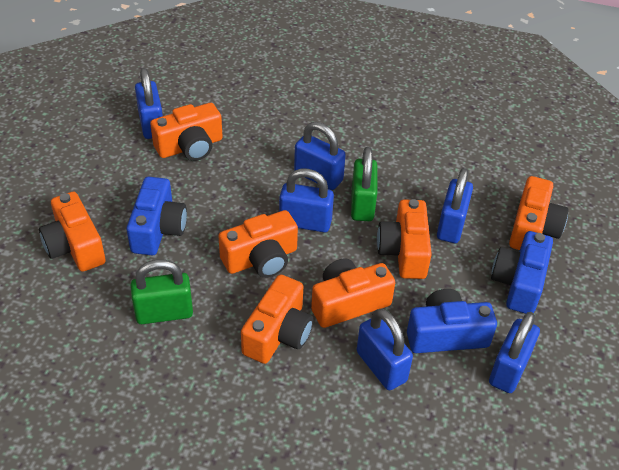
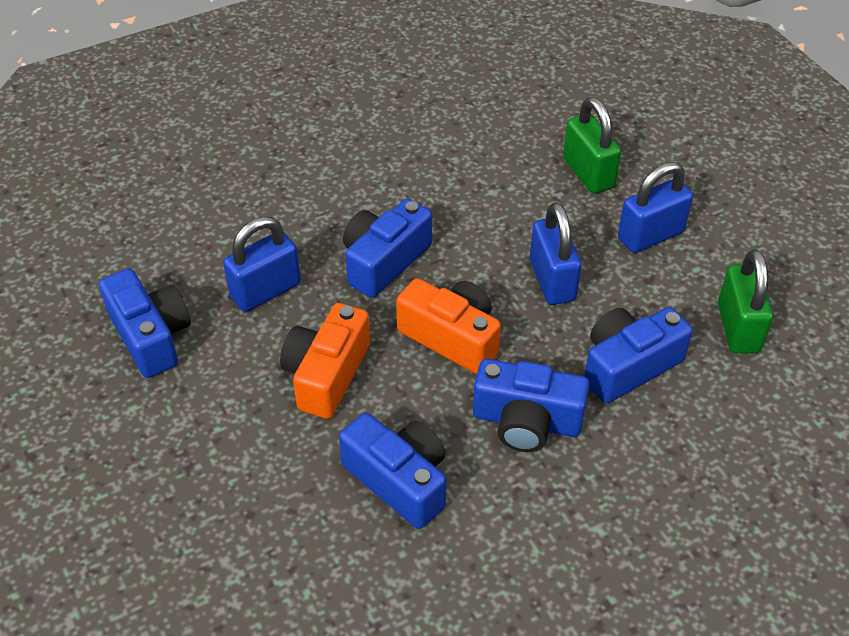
blue camera: [126,177,187,255] [407,289,497,353] [491,231,553,314] = 3 -> [99,268,191,378] [339,413,446,529] [343,198,432,298] [473,359,589,452] [584,307,693,403] = 5
blue padlock: [135,68,163,139] [279,169,334,232] [294,122,346,190] [357,309,413,390] [437,168,473,243] [489,312,540,393] = 6 -> [223,217,301,312] [530,202,581,305] [618,162,693,253] = 3
orange camera: [39,191,106,272] [150,103,223,161] [218,210,298,278] [241,274,313,364] [311,258,395,328] [377,199,432,279] [509,176,569,250] = 7 -> [280,303,370,419] [396,278,501,374] = 2

